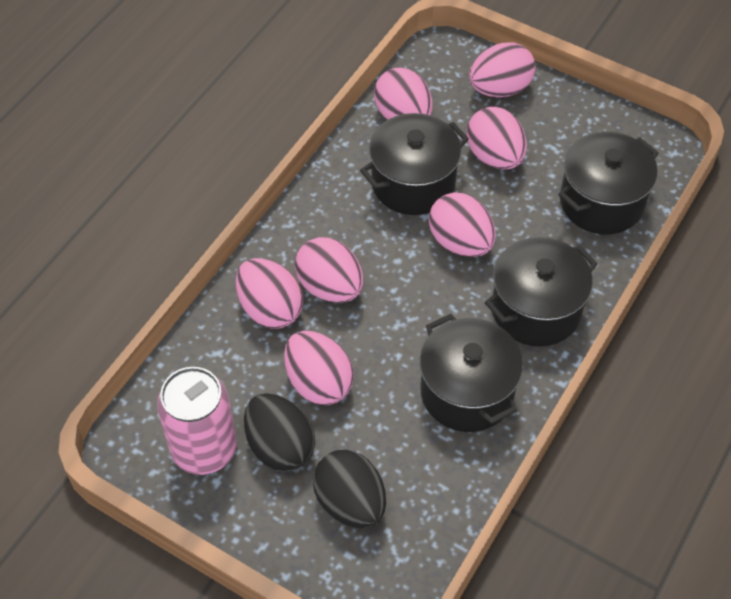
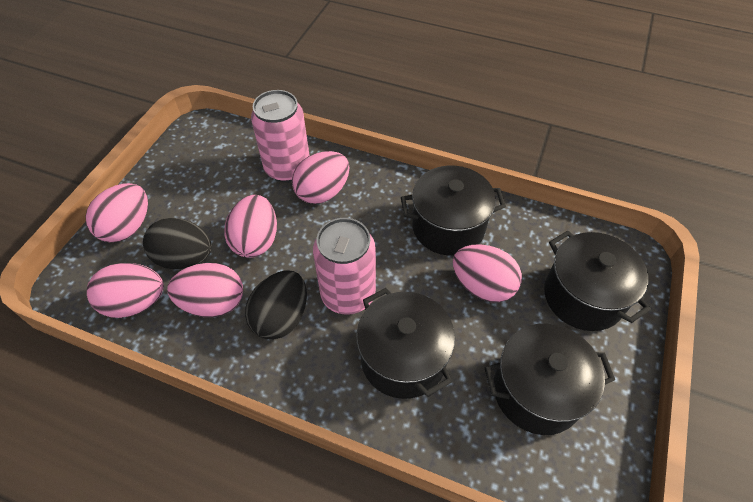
pink can: [157,367,237,475] = 1 -> [251,90,310,182] [313,218,376,315] = 2
pink egg: [236,258,303,329] [284,331,354,405] [295,237,363,303] [374,68,432,120] [429,192,496,257] [467,107,527,170] [469,42,536,97] = 7 -> [85,183,148,242] [87,263,164,318] [167,263,243,317] [224,195,277,258] [292,151,349,204] [453,244,522,302] = 6

